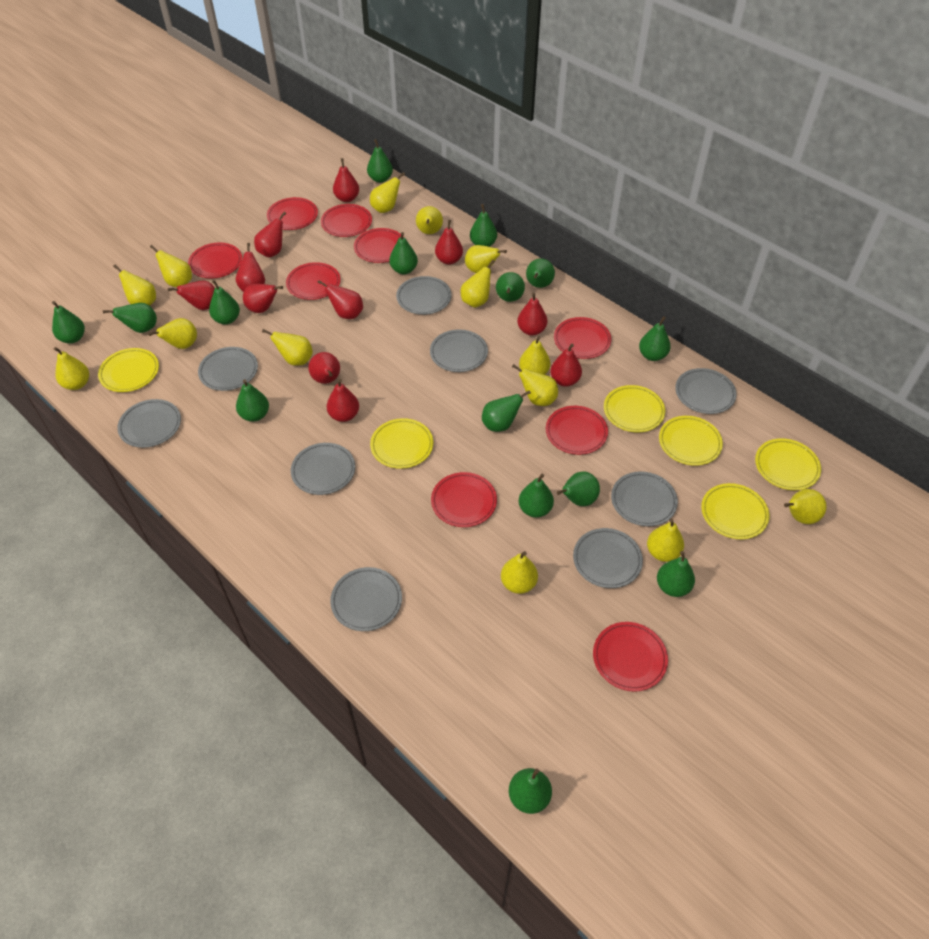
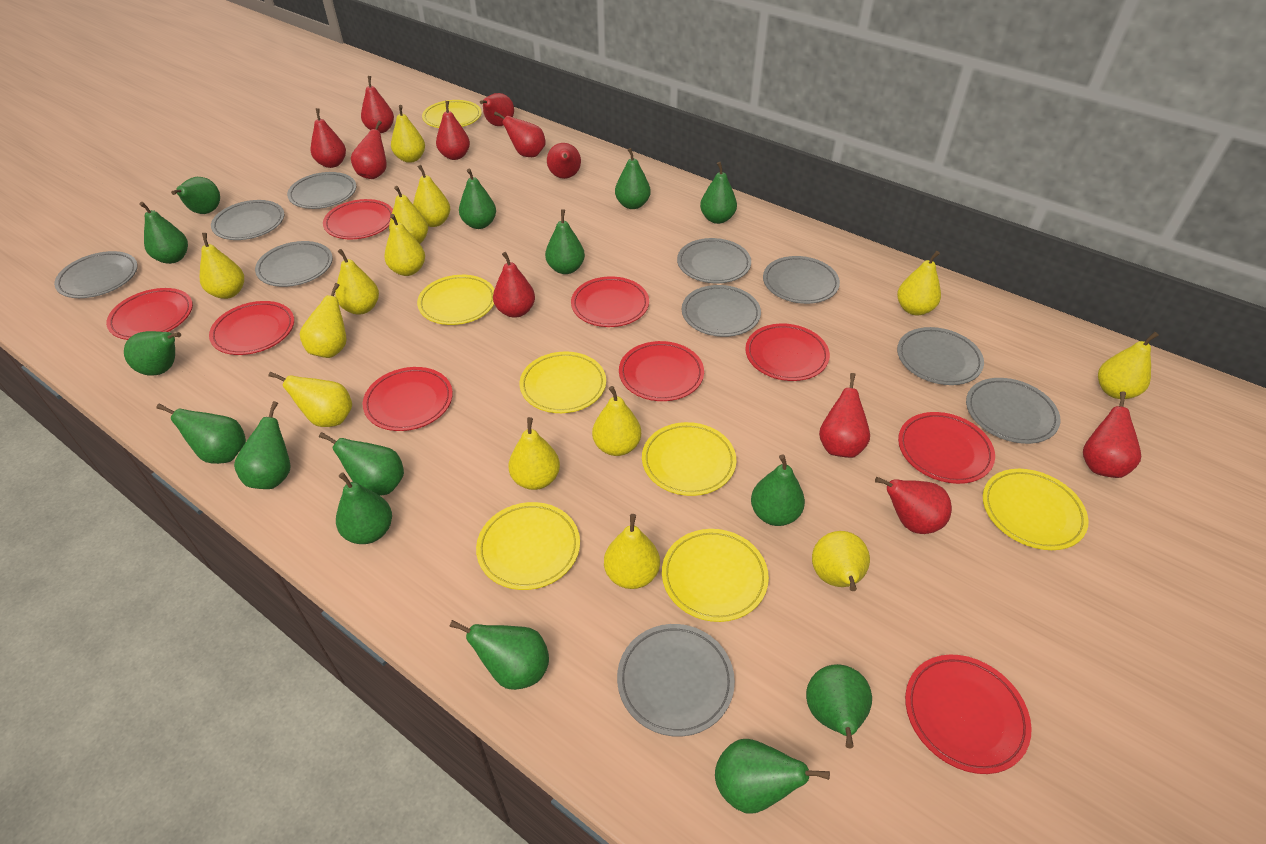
grey plate: [117,399,181,448] [198,347,258,391] [291,443,355,495] [330,567,402,631] [396,276,452,315] [430,329,488,372] [573,528,643,588] [611,471,678,526] [675,368,737,414] = 9 -> [54,251,138,298] [211,200,285,240] [255,241,333,287] [287,172,356,209] [617,624,735,737] [677,238,751,283] [682,285,761,337] [763,256,840,304] [897,327,984,385] [966,378,1061,444] = 10
yellow plate: [98,348,159,392] [370,418,433,469] [604,385,665,432] [659,416,723,466] [701,483,769,539] [755,438,821,490] = 6 -> [417,275,495,325] [422,100,482,128] [476,502,580,590] [520,351,606,413] [642,422,736,496] [662,529,769,622] [983,469,1088,550] = 7

